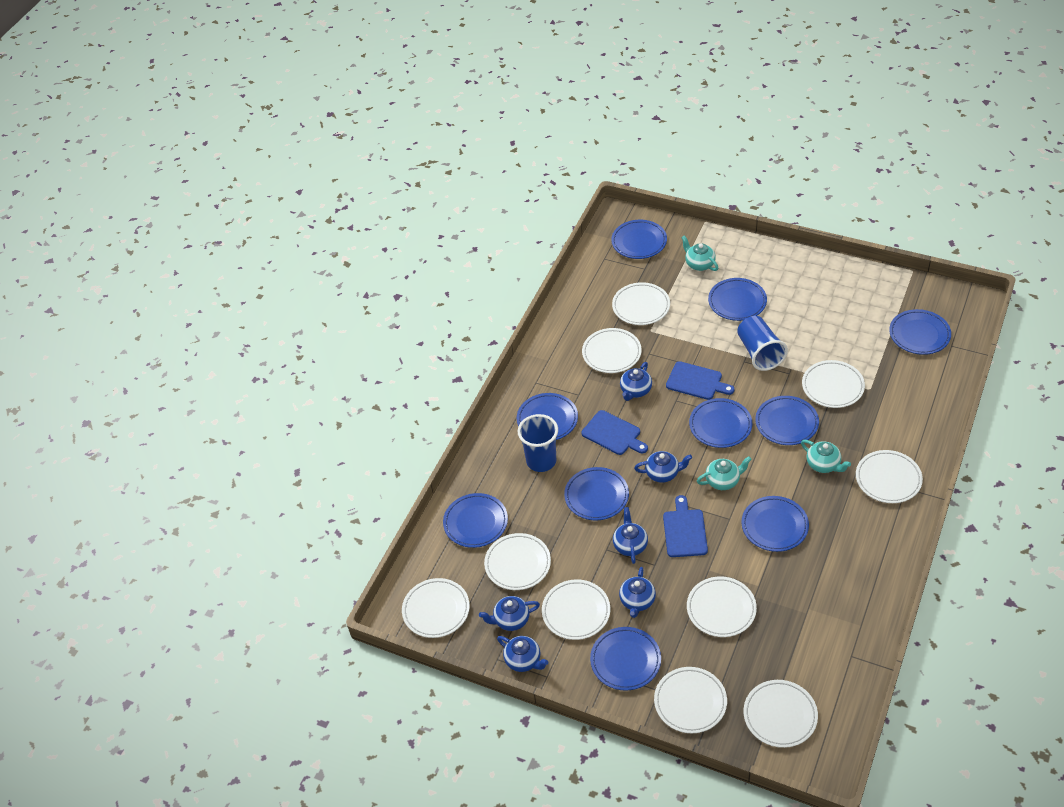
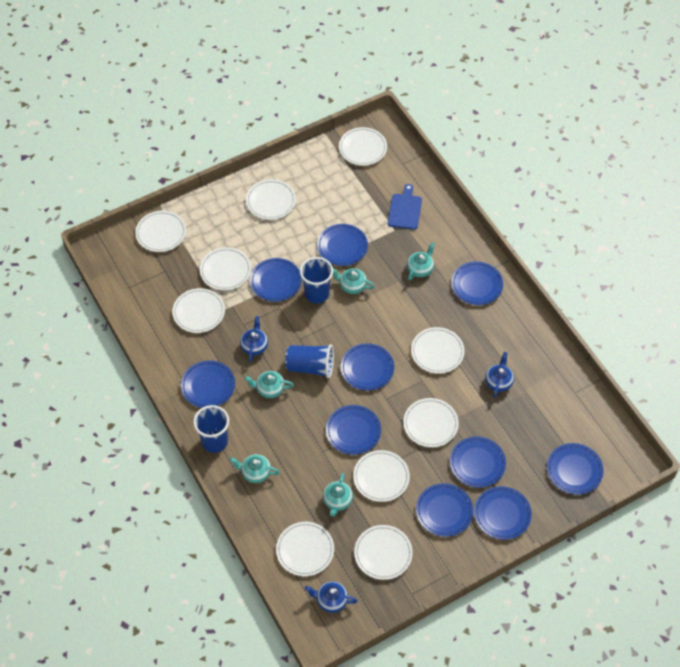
blue cup: [518,414,558,472] [737,316,788,371] = 2 -> [193,405,229,453] [285,344,334,378] [300,257,333,303] = 3
blue cutting board: [581,410,648,455] [663,495,708,557] [666,361,735,400] = 3 -> [388,184,422,230] = 1
blue teapot: [479,596,540,631] [497,636,548,672] [613,507,648,564] [619,567,656,618] [620,362,652,401] [634,451,692,483] = 6 -> [240,316,268,362] [305,581,358,613] [485,352,514,398] = 3
turquoise teapot: [681,236,718,271] [697,456,752,490] [801,440,851,473] = 3 -> [230,454,280,483] [244,371,294,398] [323,473,353,517] [333,268,375,294] [407,242,435,280] = 5

